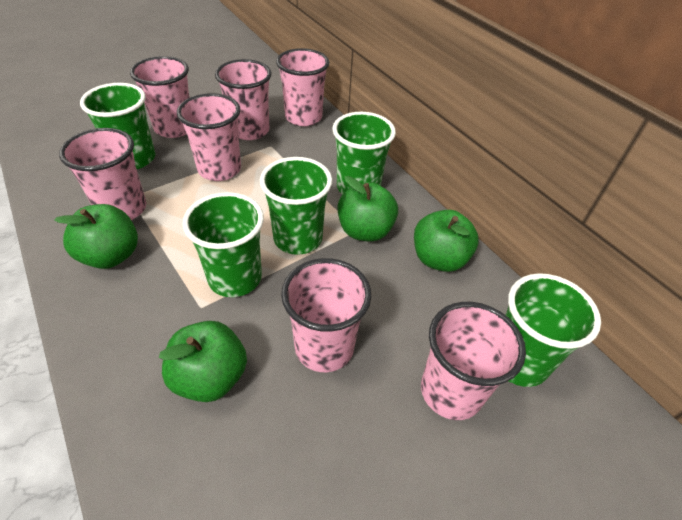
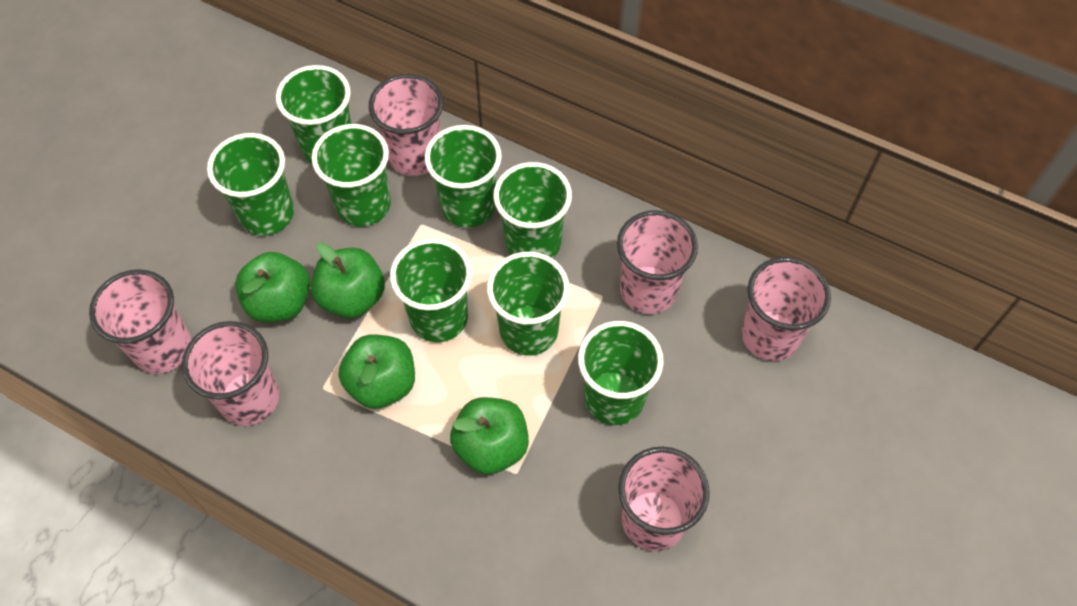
green cup: [80,83,156,169] [182,192,264,297] [260,157,332,255] [332,112,396,195] [506,273,601,387] = 5 -> [207,133,294,236] [276,65,351,163] [311,124,391,226] [390,238,472,342] [425,125,502,228] [487,252,569,356] [493,162,572,259] [578,321,664,425] = 8
pink cup: [59,128,146,220] [130,56,190,138] [177,93,241,181] [215,59,272,140] [276,48,330,126] [281,258,371,372] [421,302,526,420] = 7 -> [89,269,191,374] [182,321,279,426] [369,74,443,176] [617,210,698,314] [618,447,710,551] [741,257,831,361] = 6

